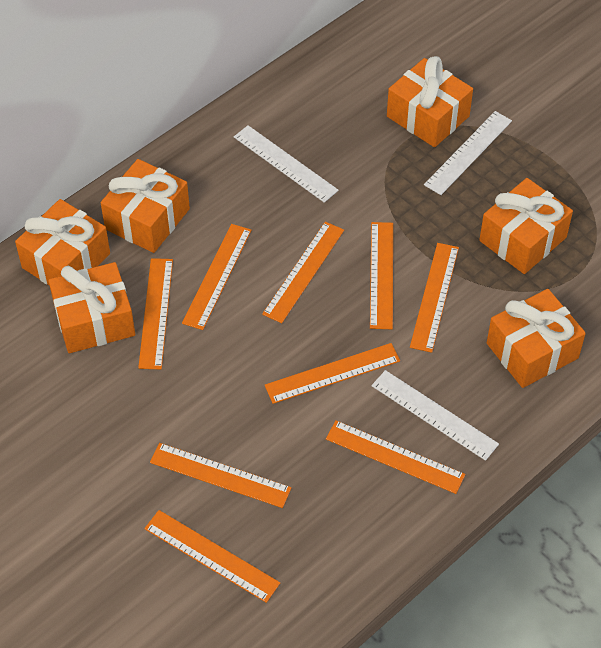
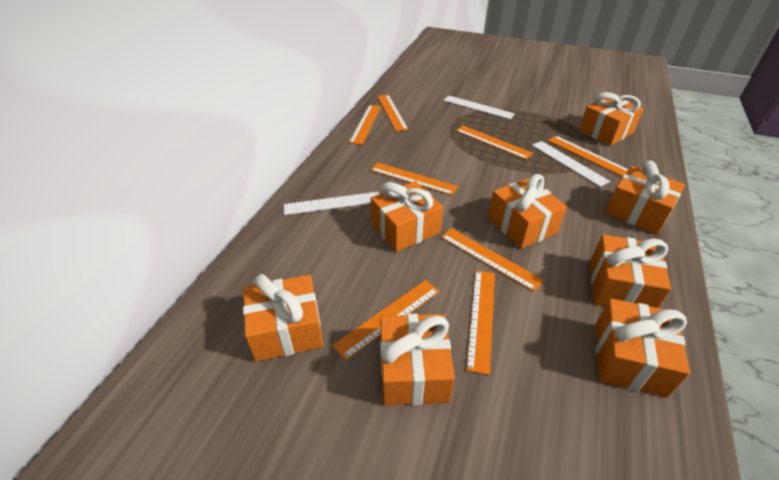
orange gift: [15,199,110,286] [49,262,135,353] [101,159,190,253] [387,56,473,147] [479,178,573,274] [487,289,586,388] = 6 -> [243,274,323,362] [371,181,443,252] [380,314,455,406] [488,174,567,249] [579,92,644,146] [590,234,671,308] [595,298,690,398] [605,161,685,234] = 8
orange ruler: [138,258,173,370] [144,510,280,603] [150,443,291,508] [182,224,252,330] [262,222,344,323] [265,343,400,404] [326,420,465,494] [370,222,393,329] [410,243,459,353] = 9 -> [332,280,439,361] [349,105,381,145] [370,162,458,195] [377,95,408,131] [441,228,544,292] [456,125,533,160] [466,270,495,375] [548,136,628,177] = 8

